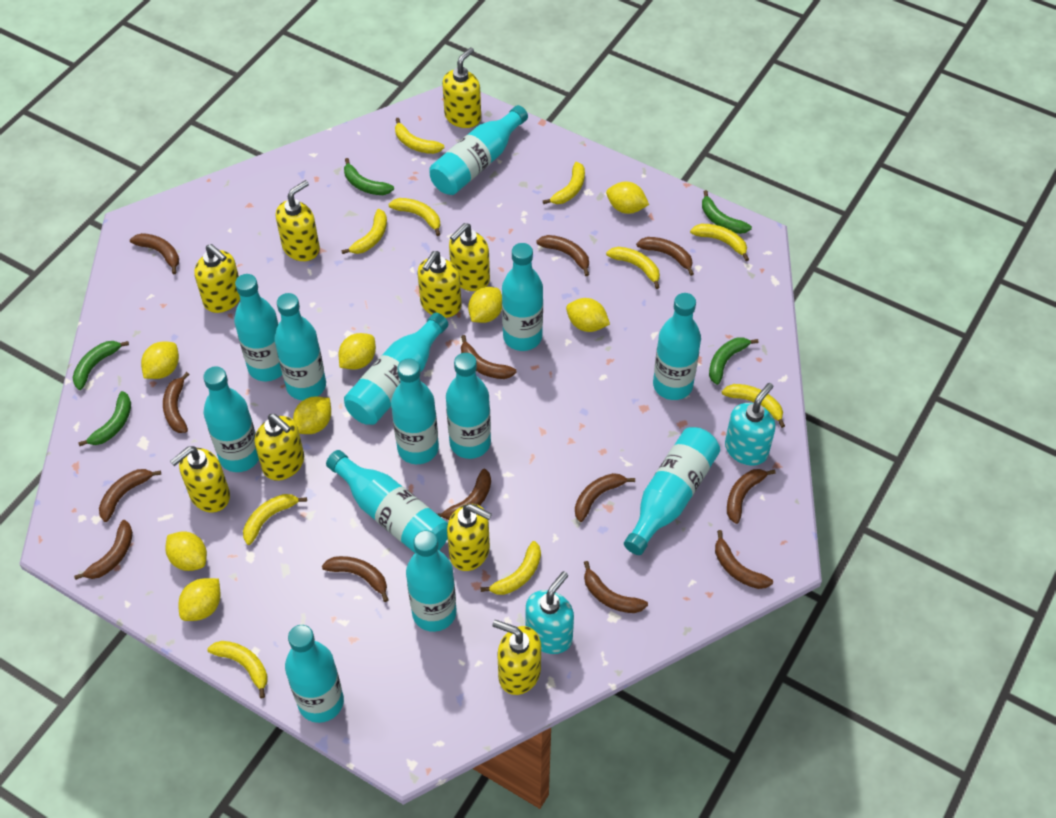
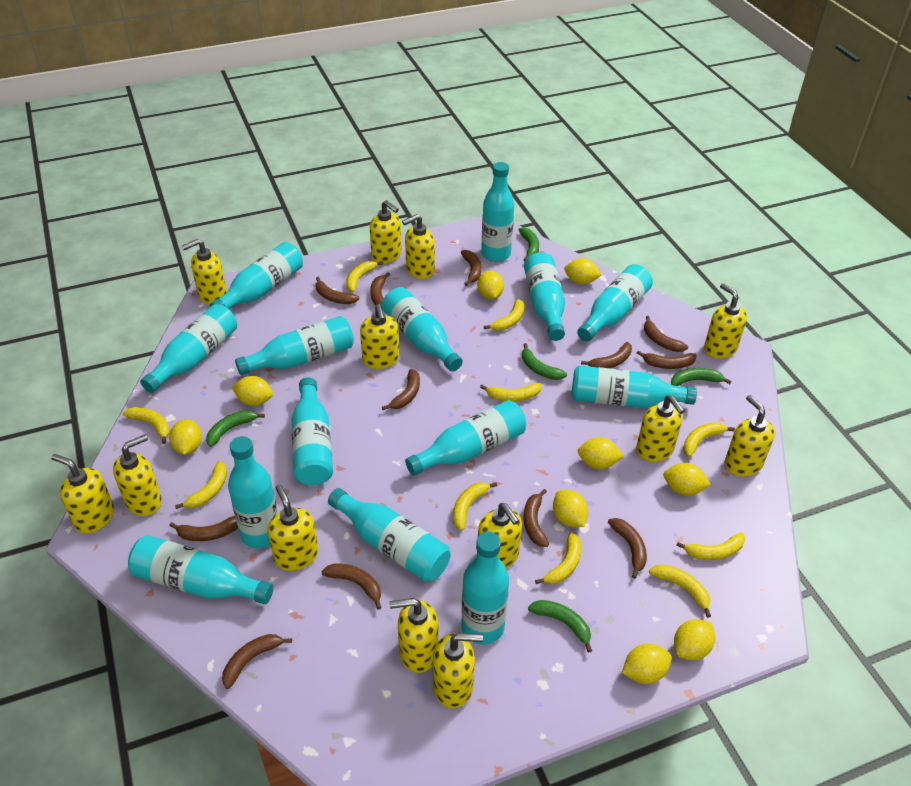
brown banana: [74,520,133,580] [99,469,161,522] [130,233,179,274] [163,372,190,433] [322,556,389,602] [437,469,491,520] [461,335,517,379] [536,235,589,276] [575,473,635,522] [584,561,648,613] [636,237,694,276] [715,530,773,589] [727,469,776,524] = 13 -> [169,516,238,541] [222,634,292,689] [316,277,360,304] [322,563,381,609] [370,272,390,307] [382,369,420,410] [461,250,481,286] [523,489,549,547] [581,342,632,368] [608,518,647,578] [637,350,697,369] [644,316,688,352] = 12
turquoise bottle: [203,366,259,472] [234,274,282,381] [274,293,326,400] [285,625,344,723] [326,450,448,553] [344,313,448,425] [391,358,439,464] [406,530,457,632] [429,105,528,195] [446,353,491,459] [502,243,543,351] [624,427,720,555] [653,293,701,400] = 13 -> [128,535,273,604] [140,304,237,393] [210,242,303,309] [228,436,278,548] [235,316,354,375] [292,377,333,486] [328,488,450,582] [382,287,463,371] [405,400,526,476] [461,532,509,645] [481,162,514,262] [524,252,565,341] [572,365,697,408] [577,264,653,342] = 14
turquoise soap dispenser: [525,571,574,654] [725,383,776,466] = 2 -> none = 0
yellow lemon: [141,342,179,379] [165,531,207,571] [178,578,221,621] [293,397,331,434] [339,333,376,370] [468,287,502,323] [566,298,610,332] [606,182,649,214] = 8 -> [169,419,202,455] [232,376,273,406] [477,271,504,299] [553,490,588,527] [564,258,602,285] [578,437,624,469] [622,644,672,684] [663,463,711,496] [674,619,715,660] = 9
yellow soap dispenser: [170,446,230,513] [194,244,240,313] [255,414,304,481] [276,180,320,261] [417,251,461,318] [442,47,481,128] [447,504,492,571] [449,223,490,291] [492,620,541,695] = 9 -> [51,454,114,534] [113,435,162,516] [182,239,227,305] [268,484,318,571] [360,304,399,369] [370,200,402,264] [390,598,439,673] [402,214,435,279] [433,633,483,708] [478,503,522,569] [636,395,685,462] [704,283,747,359] [725,395,775,477] = 13

